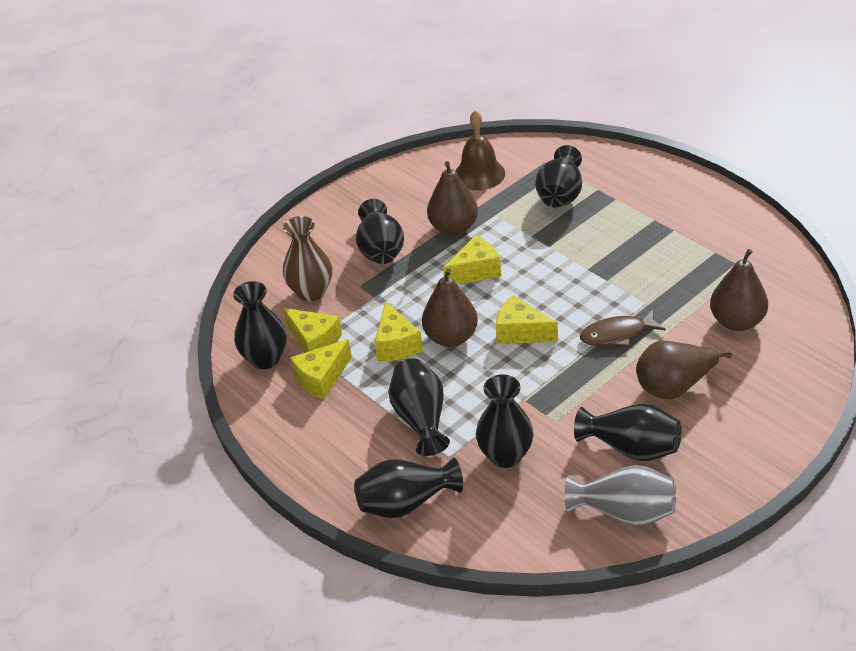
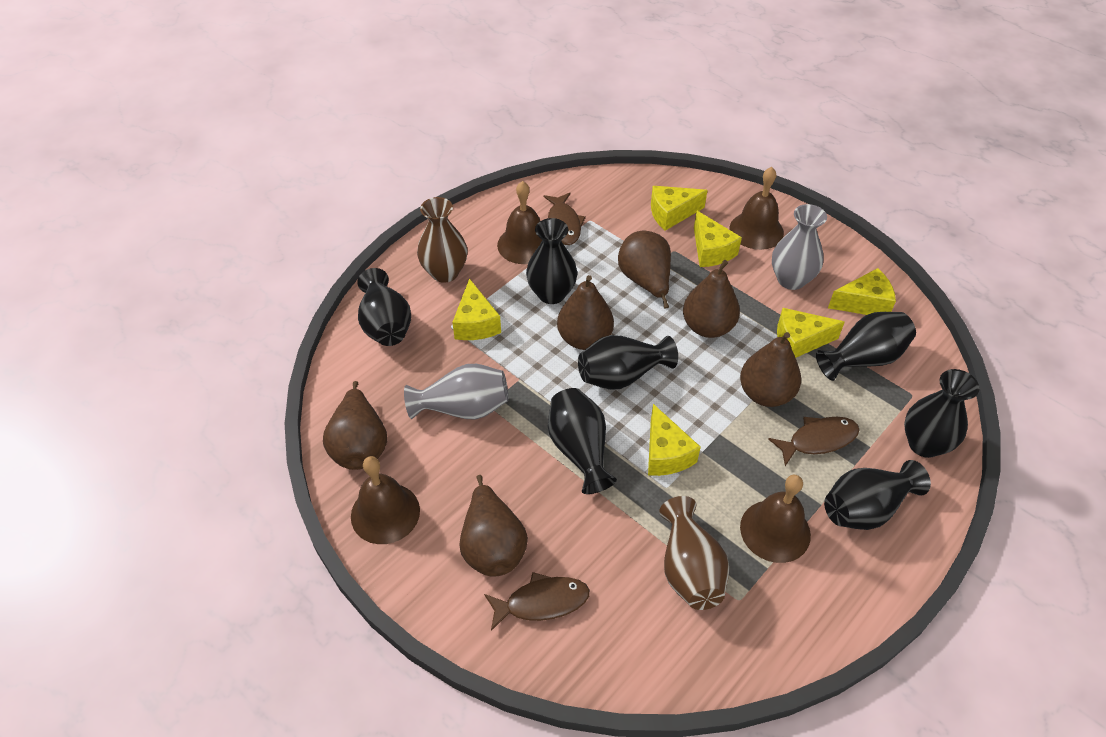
brown bell: [455,110,505,190] = 1 -> [351,456,420,544] [497,181,542,264] [730,167,784,250] [740,475,811,563] = 4
brown fish: [580,309,666,347] = 1 -> [484,572,590,631] [543,193,586,245] [768,417,860,466] = 3
brown pear: [422,268,478,347] [427,161,478,236] [636,341,732,399] [710,249,768,331] = 4 -> [323,381,387,470] [460,475,528,577] [557,275,614,350] [618,231,671,309] [683,260,740,338] [740,332,801,407] = 6
brown vase: [283,216,332,302] = 1 -> [417,197,468,283] [659,496,730,610] = 2
grey vase: [565,465,676,526] = 1 -> [404,364,508,420] [772,204,827,290] = 2
yellow cheese: [283,308,342,353] [290,339,352,399] [374,302,423,361] [443,235,501,284] [496,295,558,344] = 5 -> [452,278,501,340] [648,404,701,476] [651,186,708,231] [694,211,742,267] [777,308,845,358] [828,268,896,315] = 6

